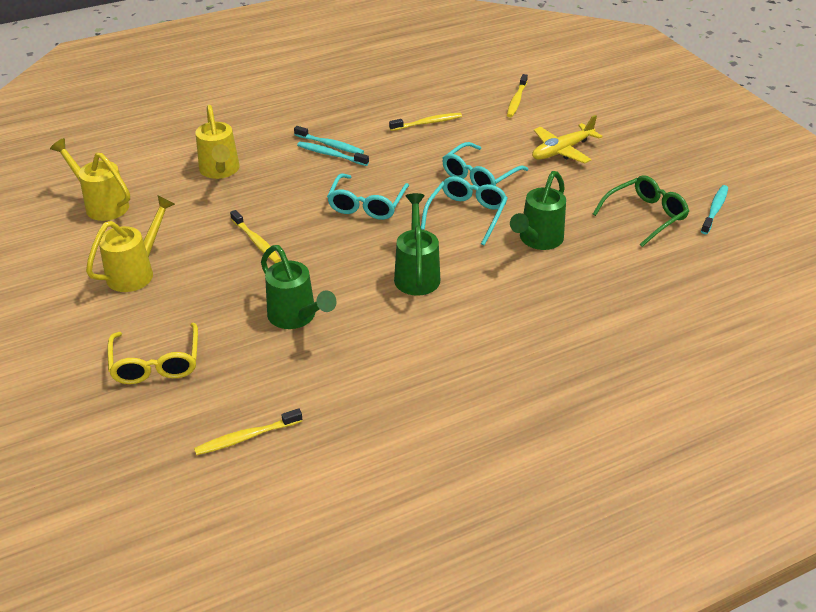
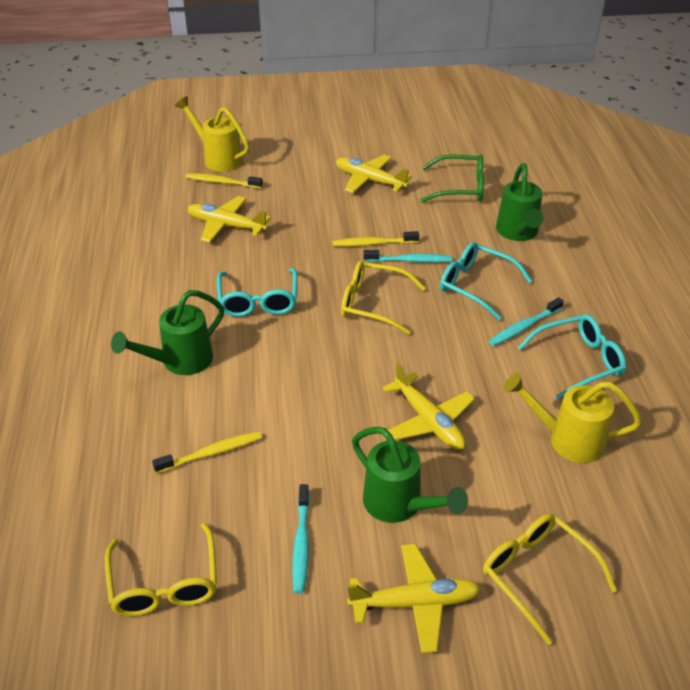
yellow glasses: [108,323,198,384] = 1 -> [105,523,217,617] [341,261,426,335] [483,514,617,645] = 3
yellow plane: [532,115,602,164] = 1 -> [187,196,271,242] [336,155,412,193] [347,544,481,653] [383,362,475,450] = 4
yellow toothbrush: [194,408,302,455] [230,210,281,263] [389,113,462,131] [507,74,528,117] = 4 -> [152,431,262,474] [186,173,263,189] [332,231,419,247] = 3
yellow watering can: [50,138,130,221] [86,196,175,292] [196,105,240,179] = 3 -> [175,96,249,171] [504,373,642,463] = 2

